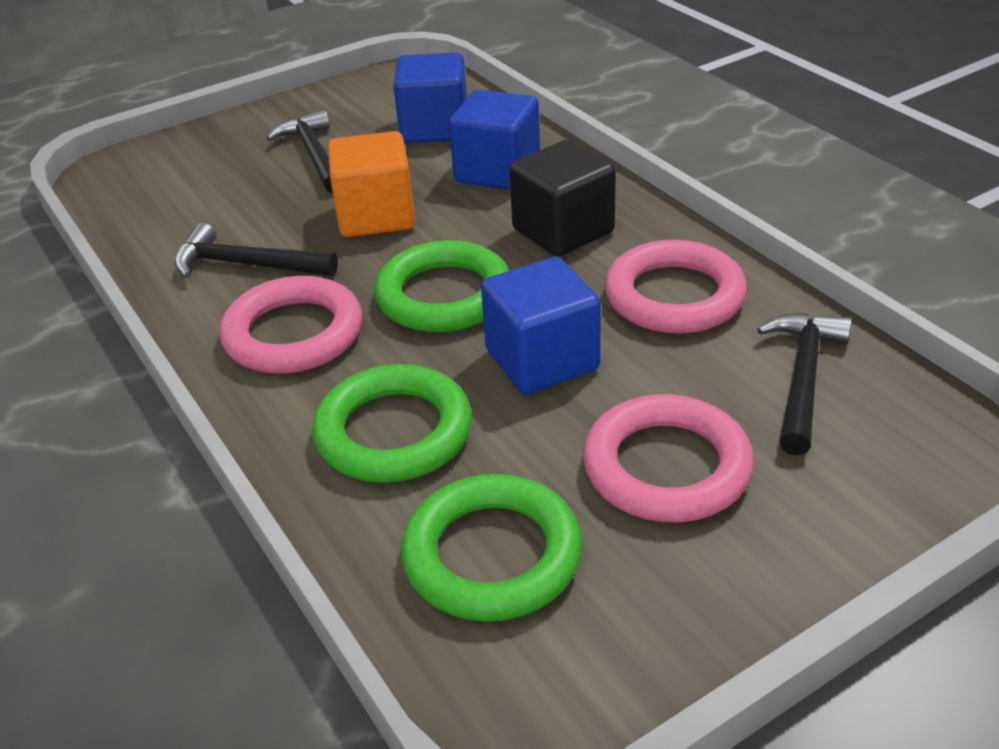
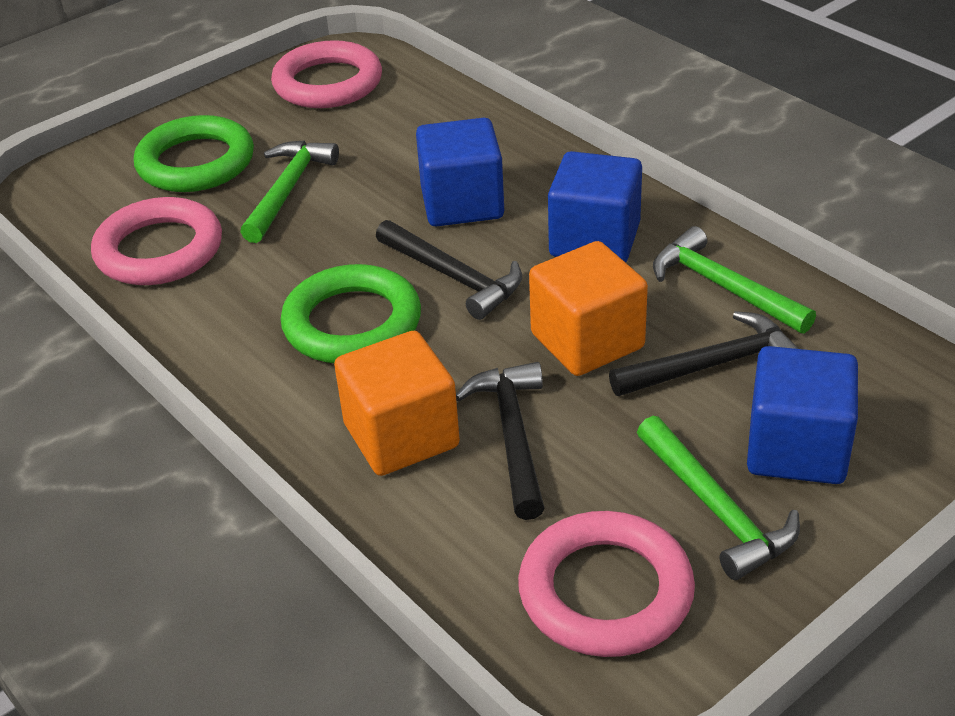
black cube: [509,140,616,257] = 1 -> none = 0
green hammer: none = 0 -> [240,141,339,243] [637,416,800,580] [653,226,816,334] = 3
green ring: [312,364,472,483] [374,240,509,332] [401,474,583,622] = 3 -> [134,115,254,192] [281,264,421,363] = 2
orange cube: [328,131,415,237] = 1 -> [334,331,460,476] [529,241,648,376] = 2

